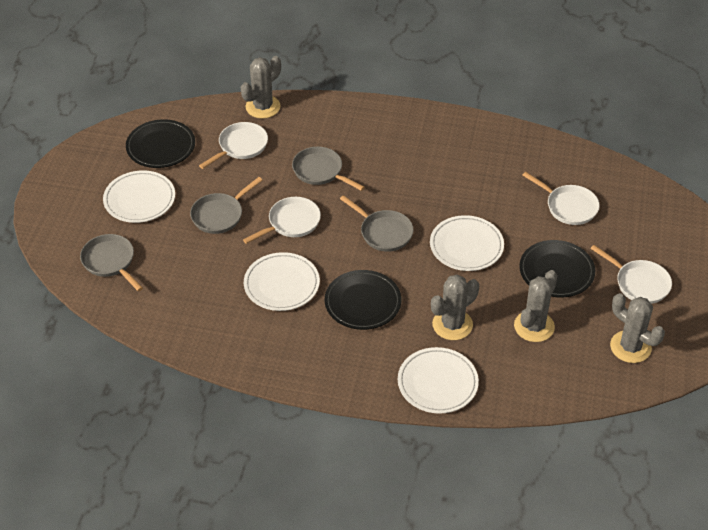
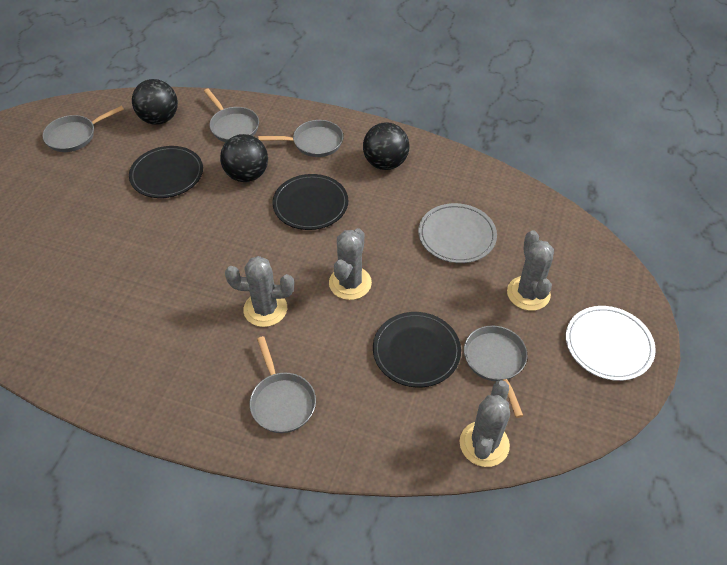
black ball: none = 0 -> [132,79,178,125] [220,134,268,182] [363,122,410,170] = 3
grey pan: [80,234,143,291] [190,177,263,234] [292,146,365,191] [340,195,414,252] = 4 -> [42,106,124,152] [204,89,259,142] [250,336,316,433] [258,120,343,157] [464,325,527,418] = 5
grey plate: none = 0 -> [418,203,497,263] = 1
white pan: [199,122,268,169] [243,197,321,244] [522,172,600,225] [590,245,672,304] = 4 -> none = 0
white plate: [103,170,175,223] [244,252,320,311] [398,347,479,414] [430,215,504,271] = 4 -> [566,306,656,381] = 1

